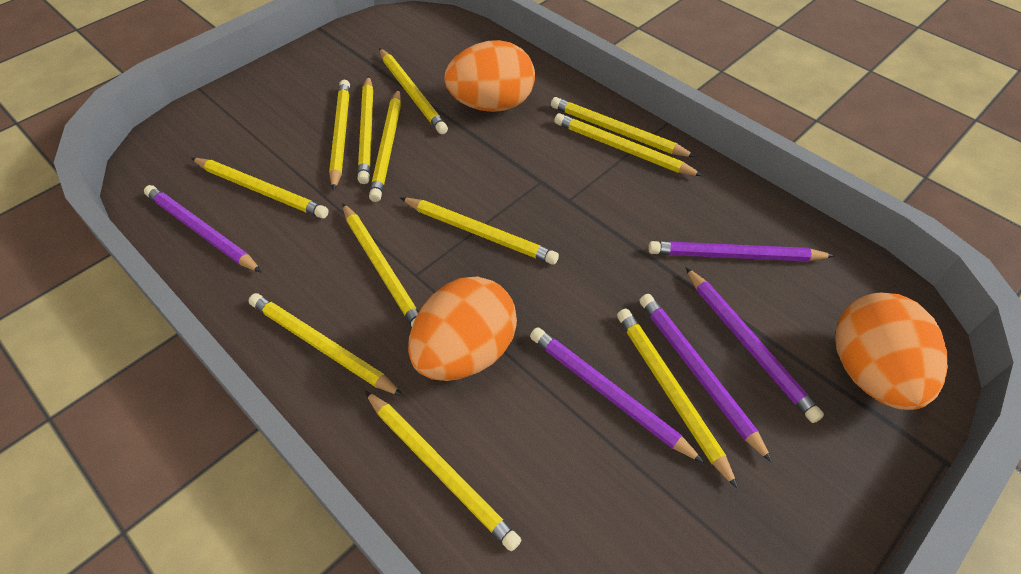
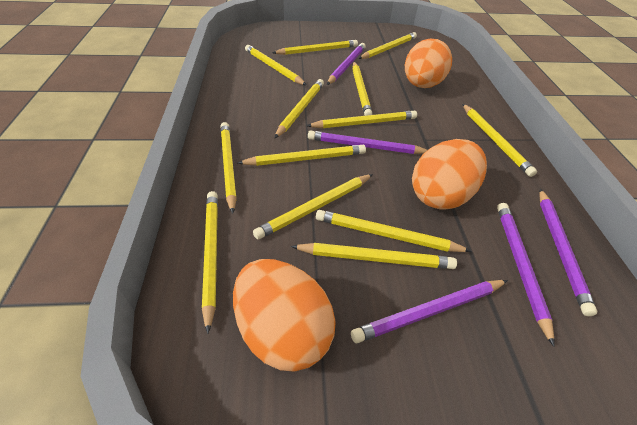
yellow pencil: [191,158,329,218] [248,293,403,396] [329,80,350,191] [342,203,419,327] [358,76,373,184] [365,391,521,551] [369,89,401,202] [379,48,448,134] [400,197,559,265] [551,97,696,157] [554,113,703,176] [617,309,738,489] = 12 -> [202,191,218,334] [220,122,237,214] [238,145,366,166] [245,45,306,85] [253,174,373,240] [272,40,358,55] [275,79,324,138] [291,243,457,269] [307,110,417,128] [316,210,472,252] [352,62,373,116] [358,32,417,59] [462,104,537,177] = 13

